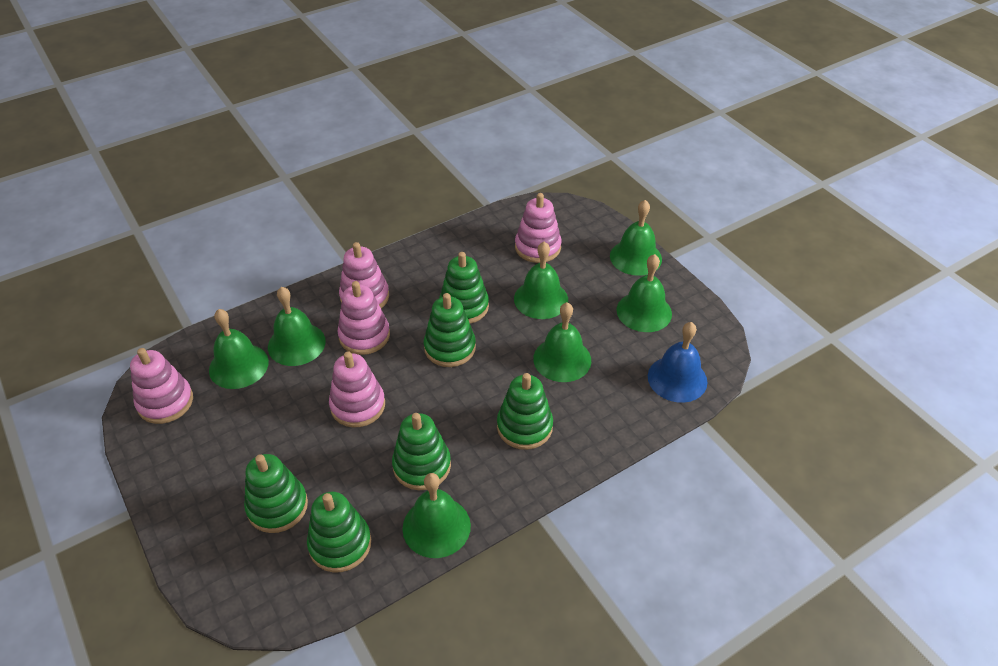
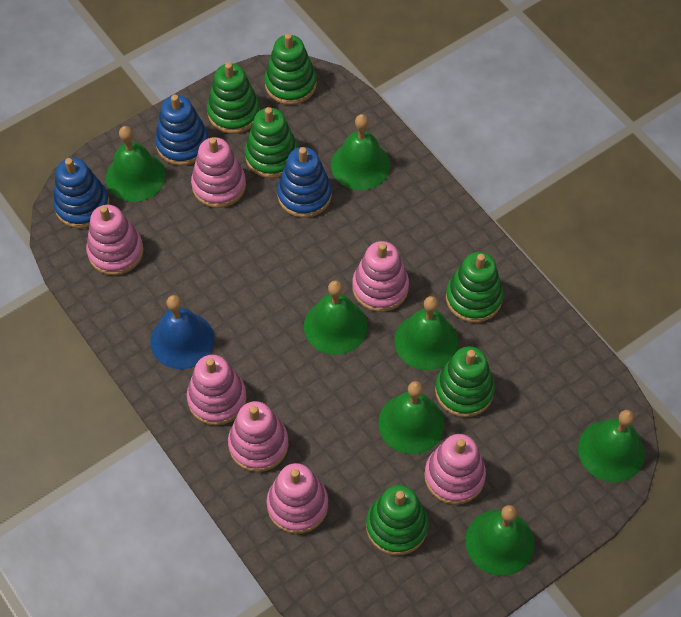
blue stacking toy: none = 0 -> [53,158,109,228] [155,95,209,166] [277,147,332,218] = 3
pink stacking toy: [130,348,193,424] [329,351,385,427] [337,281,390,355] [339,242,389,308] [515,193,562,263] = 5 -> [86,205,144,275] [187,355,247,425] [191,137,246,208] [228,401,289,472] [266,463,328,534] [352,241,409,312] [424,434,486,505] = 7

